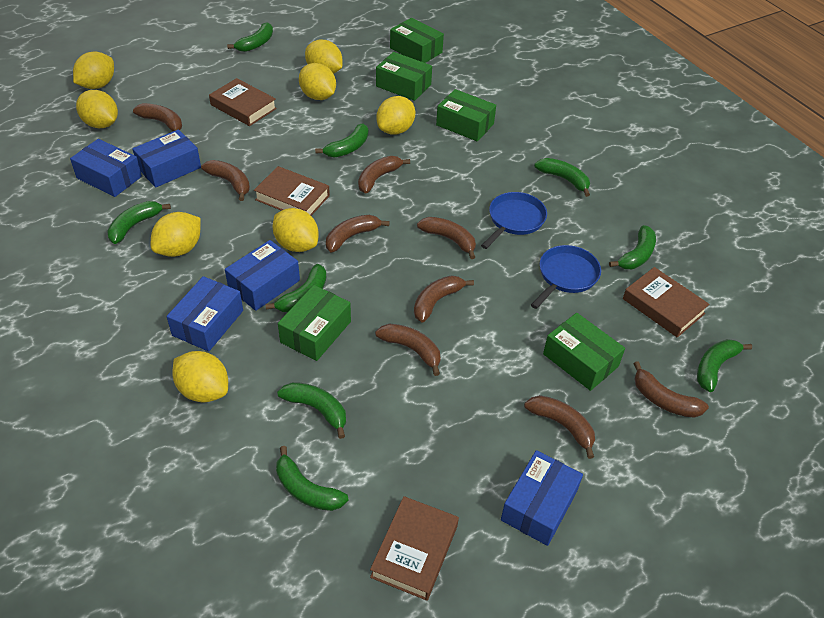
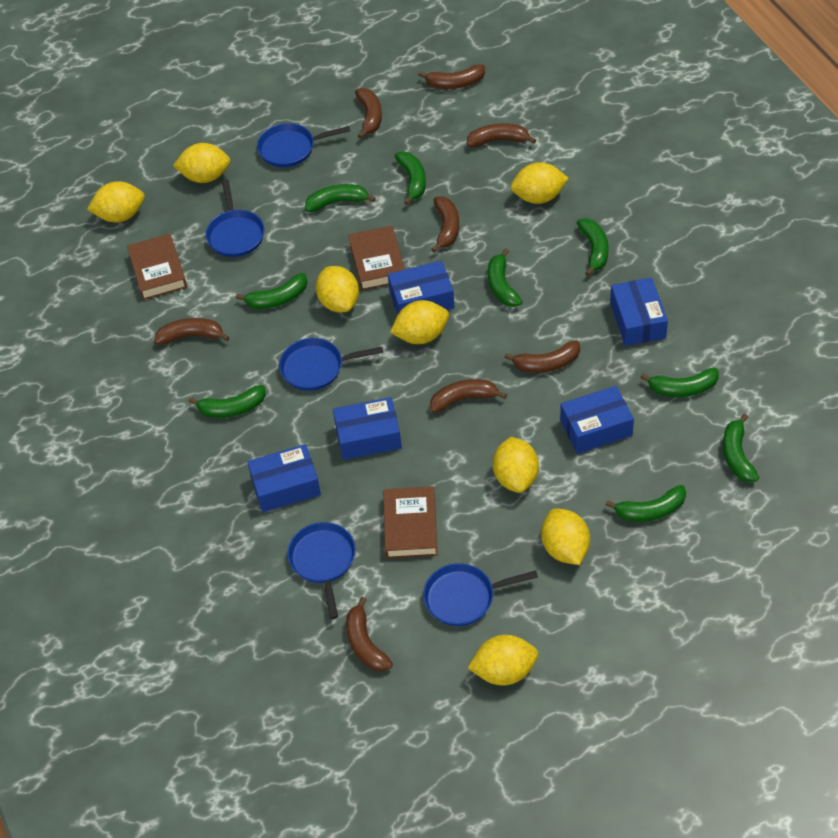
blue pan: [481,192,547,249] [531,245,601,309] = 2 -> [206,179,265,257] [257,123,350,167] [279,338,383,391] [287,522,356,619] [423,563,538,626] = 5
brown banana: [133,103,182,131] [201,160,250,201] [326,215,390,252] [358,156,410,193] [375,324,441,376] [414,276,474,323] [417,217,476,259] [524,395,595,459] [633,361,709,418] = 9 -> [155,318,230,345] [346,597,393,671] [355,88,382,139] [418,65,485,89] [430,379,507,413] [431,196,459,253] [467,123,536,147] [504,341,580,373] = 8
brown book: [209,78,277,126] [254,166,330,216] [370,496,459,601] [623,267,709,338] = 4 -> [127,234,187,300] [348,226,405,291] [383,486,438,559] = 3
green box: [278,285,351,361] [376,52,432,101] [390,18,444,63] [436,89,496,141] [543,313,625,391] = 5 -> none = 0

